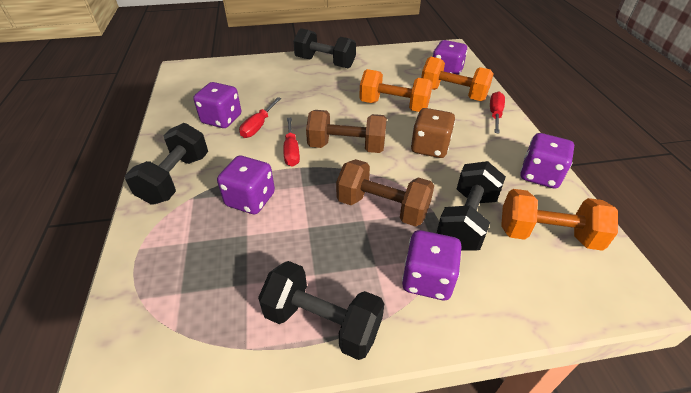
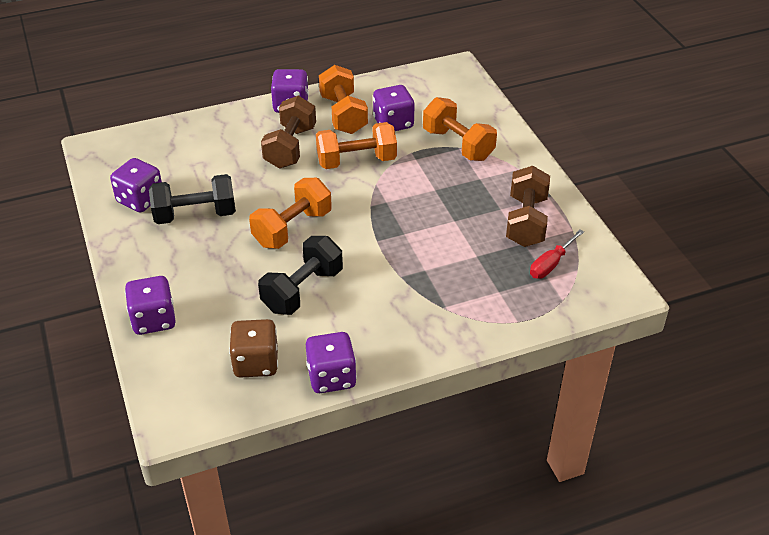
black dumbbell: [125,123,208,205] [258,261,384,360] [293,28,356,69] [437,161,506,251] = 4 -> [149,174,236,224] [258,236,343,315] = 2
orange dumbbell: [359,69,433,112] [421,57,494,101] [501,189,618,251] = 3 -> [249,178,332,249] [316,122,397,169] [319,65,368,134] [423,97,497,161] = 4
red screwdriver: [239,97,281,138] [283,118,300,167] [490,92,505,134] = 3 -> [530,230,584,279] = 1

